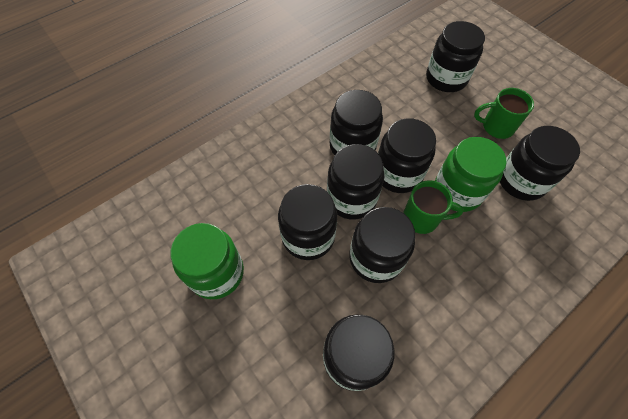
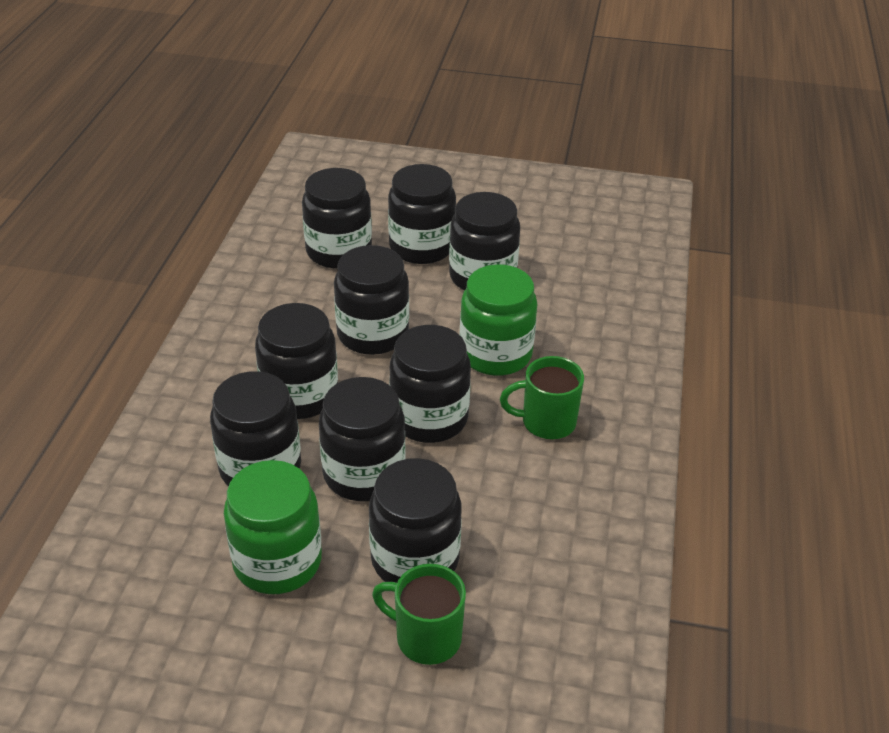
black jar: [278,184,338,260] [323,314,394,391] [327,144,384,220] [330,90,383,155] [349,207,415,283] [378,118,436,193] [426,21,485,92] [500,126,580,201] = 8 -> [210,371,301,486] [255,303,338,419] [302,168,372,269] [319,377,405,501] [334,245,409,355] [369,458,462,583] [388,164,456,264] [389,325,471,443] [449,192,520,291] = 9

